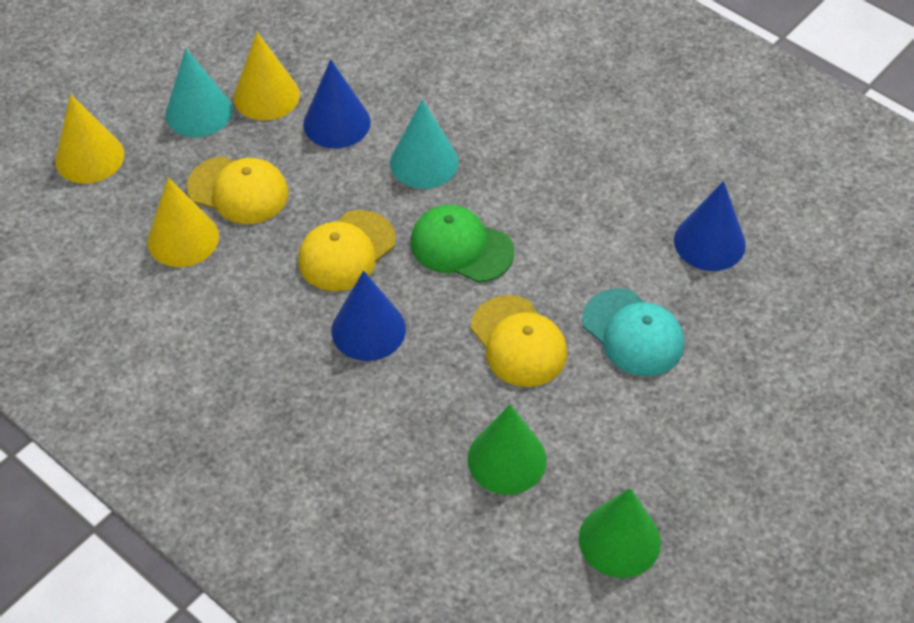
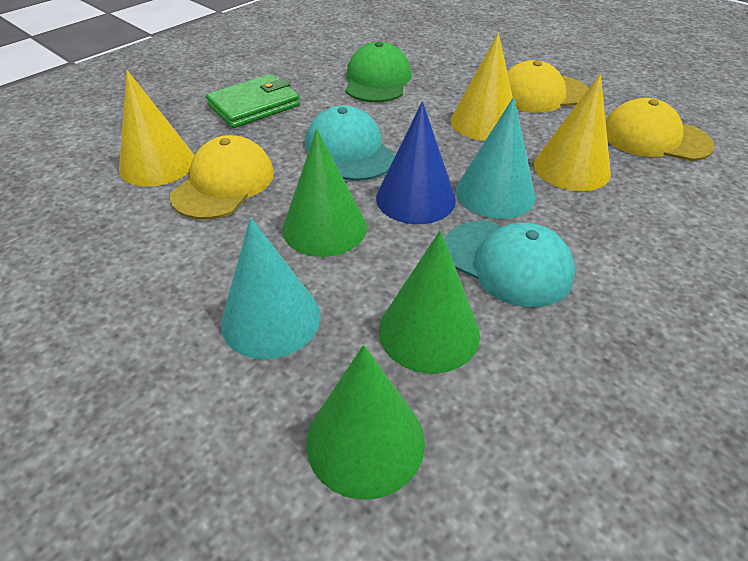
blue cone: [303,59,371,148] [331,271,406,361] [674,181,746,271] = 3 -> [376,102,456,224] = 1
green cone: [467,404,547,495] [579,488,661,578] = 2 -> [283,129,367,257] [306,345,425,500] [379,230,480,374] = 3
green wallet: none = 0 -> [206,74,300,128] = 1
turquoise cap: [582,288,684,376] = 1 -> [306,105,395,181] [444,221,575,307] = 2

